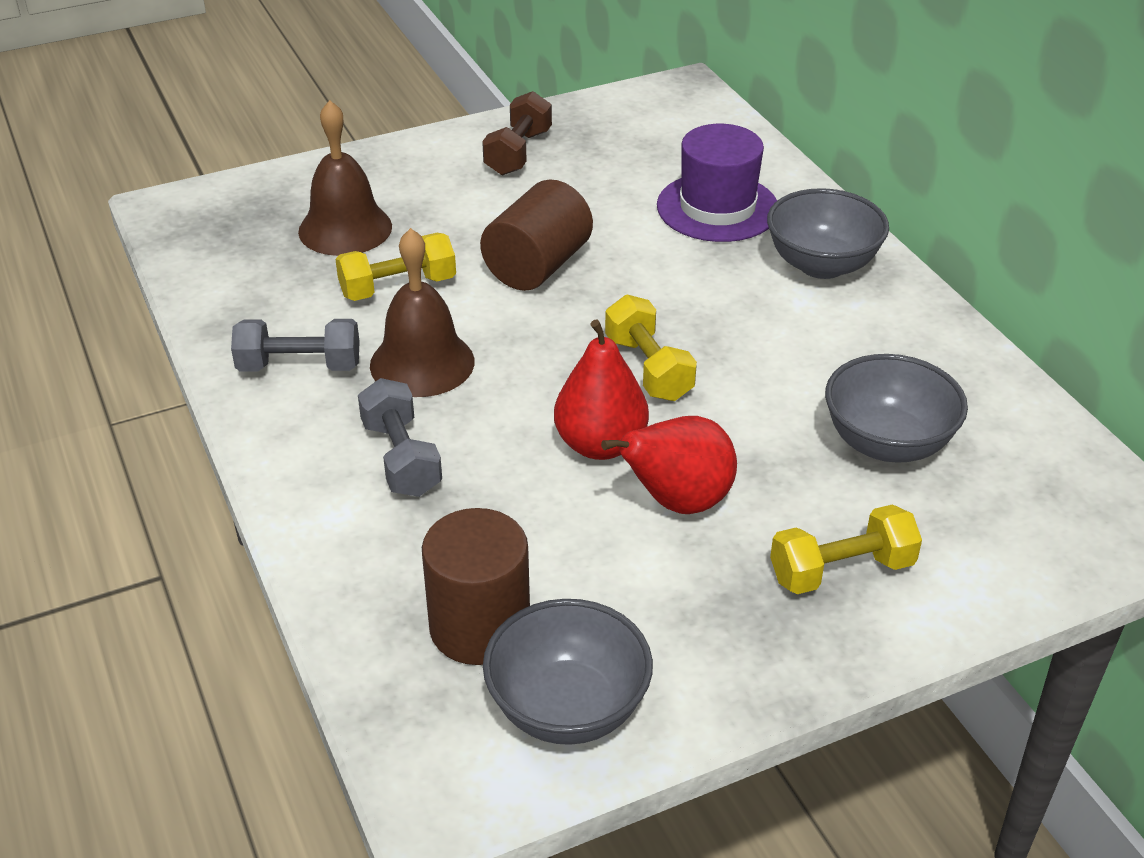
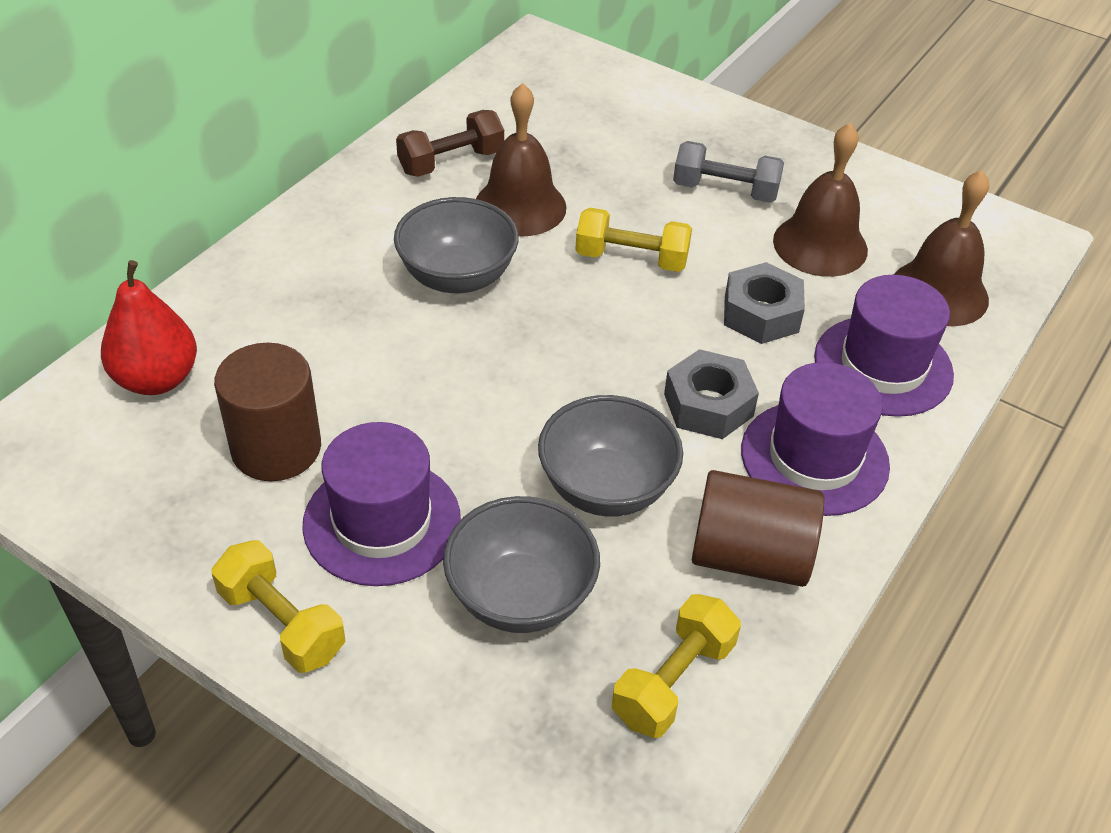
brown bell: [298,100,392,256] [370,228,475,397] = 2 -> [476,83,567,237] [773,123,868,277] [894,170,989,326] = 3
grey dumbbell: [231,319,360,372] [358,378,442,497] = 2 -> [673,141,784,203] = 1
grey nut: none = 0 -> [664,349,759,439] [724,262,805,344] = 2
purple hat: [657,124,777,242] = 1 -> [302,422,461,586] [741,362,890,516] [814,275,954,417] = 3
red pear: [554,320,649,460] [601,416,737,514] = 2 -> [101,260,197,395] = 1

